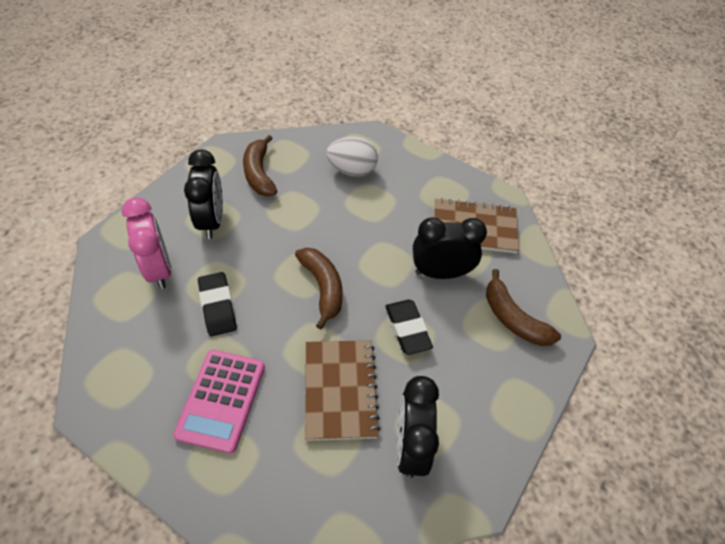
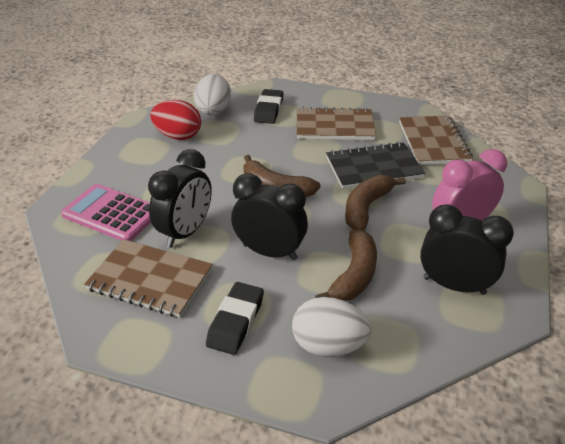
black notebook: none = 0 -> [326,142,425,189] = 1
brown notebook: [305,340,380,441] [434,198,519,254] = 2 -> [84,239,213,318] [296,107,376,140] [399,116,473,165] = 3
red egg: none = 0 -> [150,100,201,140] = 1
white egg: [326,137,378,177] = 1 -> [194,74,231,115] [292,297,371,357] = 2

